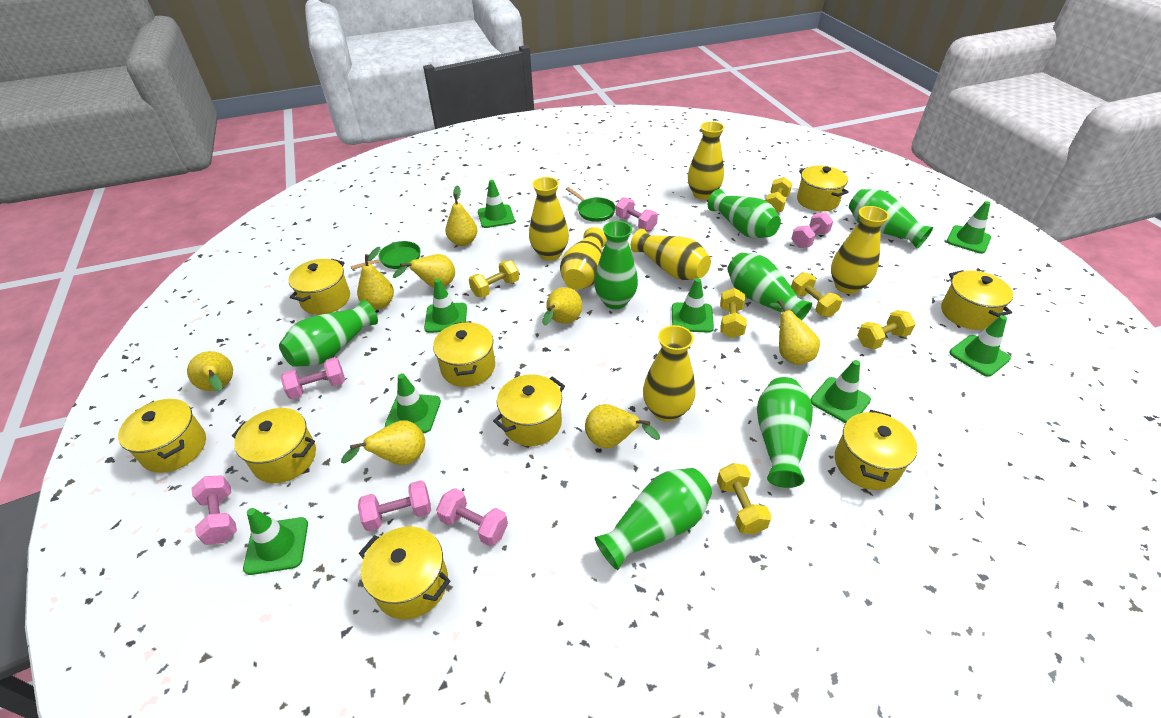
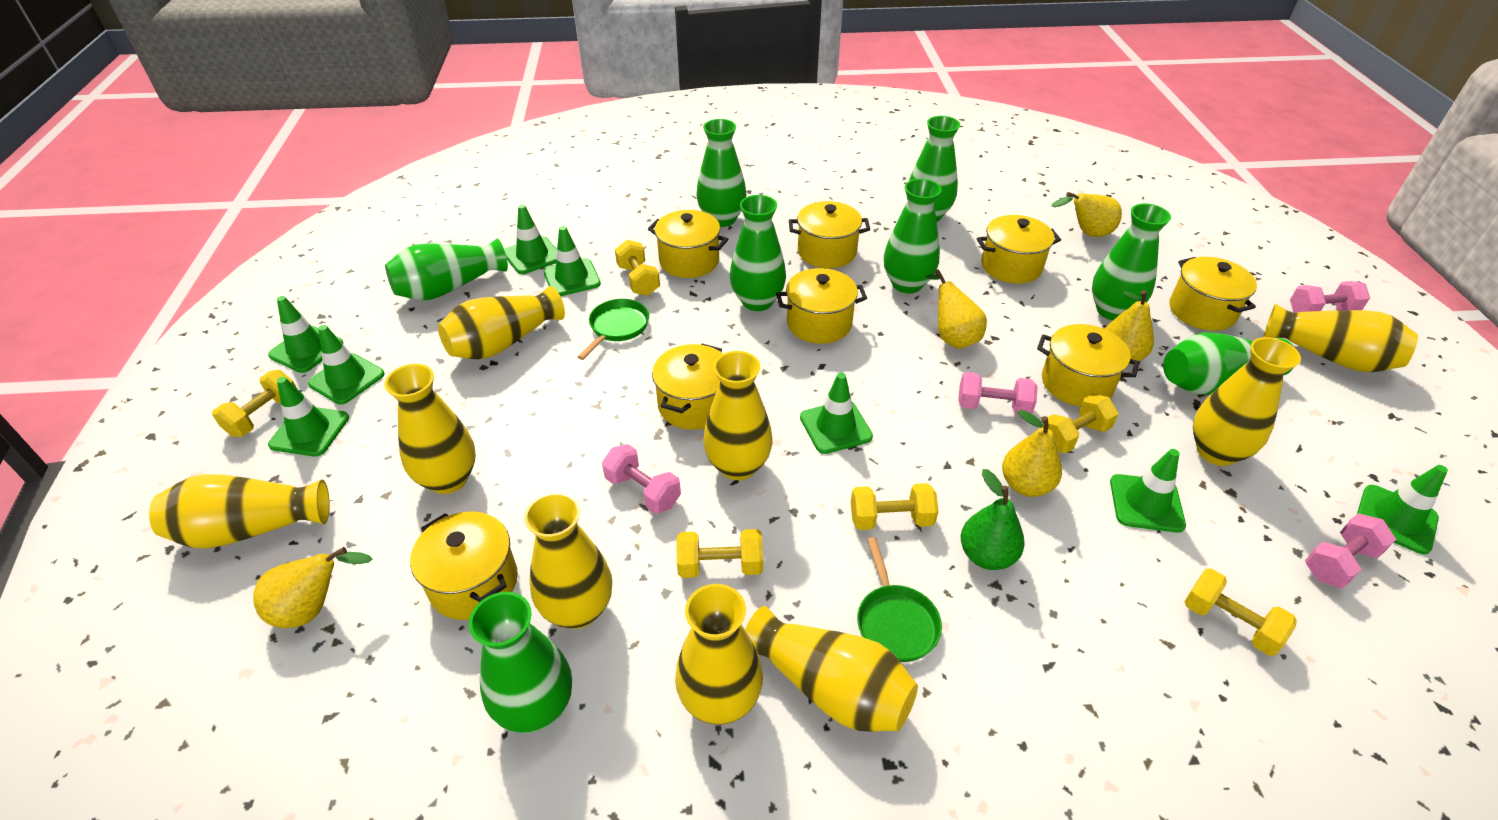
green pear: none = 0 -> [961,469,1025,570] = 1
green vase: [279,300,378,367] [594,221,638,309] [595,468,712,570] [708,189,781,239] [727,253,812,320] [757,377,813,488] [849,189,933,249] = 7 -> [385,239,508,301] [469,592,572,733] [696,119,747,227] [730,195,786,311] [884,179,942,293] [907,116,960,222] [1092,203,1171,320] [1163,333,1293,395] = 8
pink dumbbell: [191,475,237,545] [281,357,345,399] [358,480,431,531] [436,488,508,546] [616,197,658,231] [791,212,833,248] = 6 -> [602,444,681,514] [958,372,1038,414] [1290,281,1370,313] [1305,513,1396,588] = 4
yellow pear: [187,351,233,391] [341,420,425,465] [357,247,394,310] [393,254,455,288] [445,185,478,246] [543,287,582,326] [585,404,660,448] [770,300,820,365] = 8 -> [253,547,372,628] [926,269,987,349] [1002,410,1062,497] [1052,192,1122,237] [1105,290,1154,364] = 5
yellow pot: [118,399,206,473] [232,408,316,483] [289,259,350,315] [359,527,450,619] [433,321,495,387] [493,374,565,446] [797,165,849,211] [835,410,917,490] [941,270,1013,330] = 9 -> [410,511,518,620] [648,210,728,278] [652,343,723,430] [776,268,867,344] [789,201,870,268] [977,215,1061,284] [1037,324,1139,406] [1170,257,1257,331] = 8
yellow vase: [529,177,569,261] [560,227,607,290] [631,229,711,280] [643,325,695,422] [688,121,724,200] [831,206,889,294] = 6 -> [149,474,329,549] [384,364,476,494] [438,286,565,359] [524,492,612,629] [675,584,763,725] [703,351,772,480] [745,606,918,732] [1193,337,1301,466] [1264,304,1418,372] = 9

